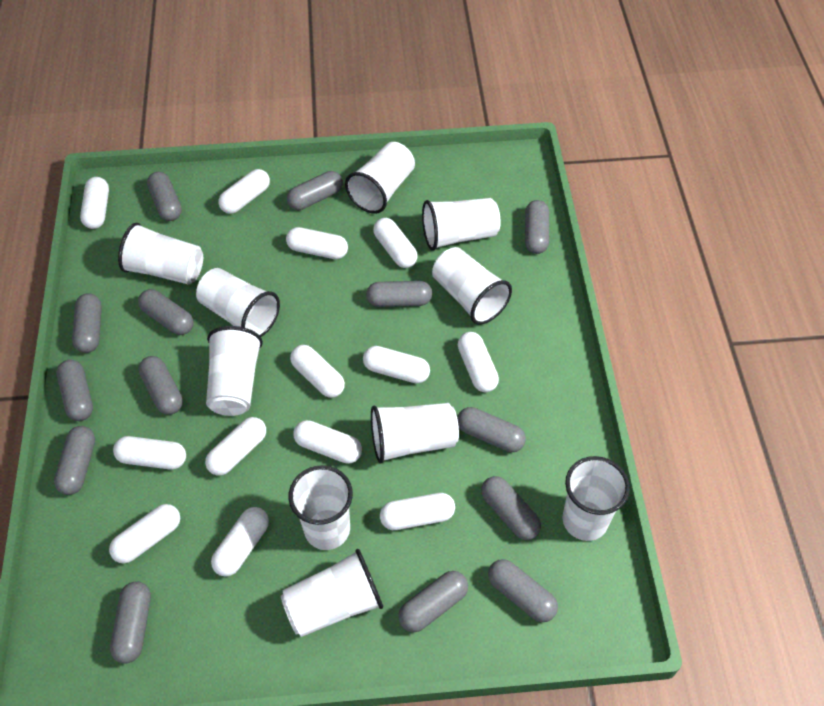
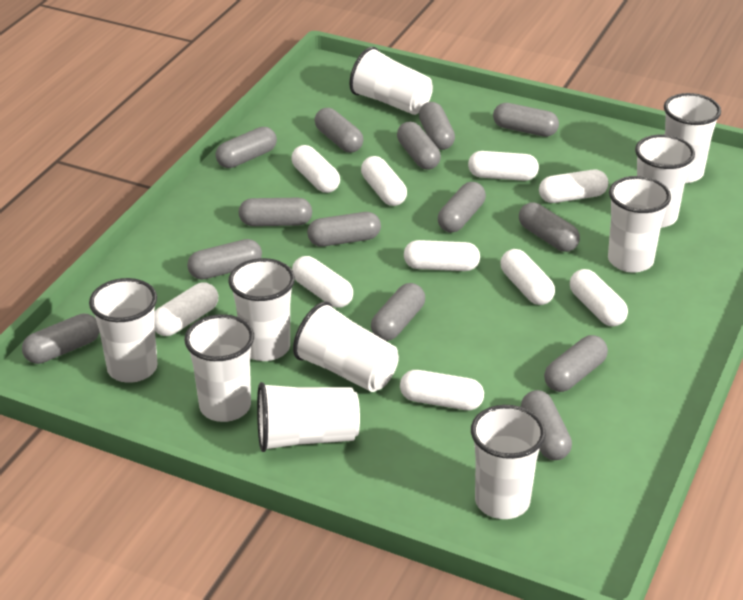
white capsule: [80,177,109,229] [109,504,180,563] [113,436,186,469] [205,417,266,476] [211,507,269,577] [218,169,270,214] [286,227,348,259] [290,345,345,398] [294,420,362,464] [363,346,430,384] [373,218,418,268] [380,493,455,530] [458,332,499,392] = 13 -> [154,283,218,336] [291,145,340,193] [292,256,353,308] [361,156,407,206] [400,370,484,410] [404,240,480,271] [468,151,539,181] [500,249,555,305] [539,170,608,203] [570,269,628,327] = 10

